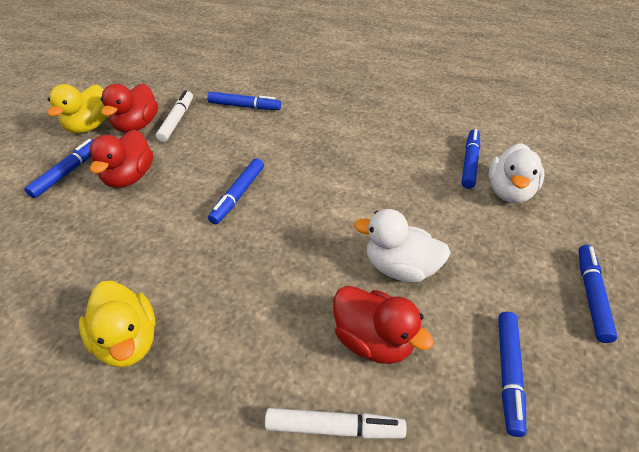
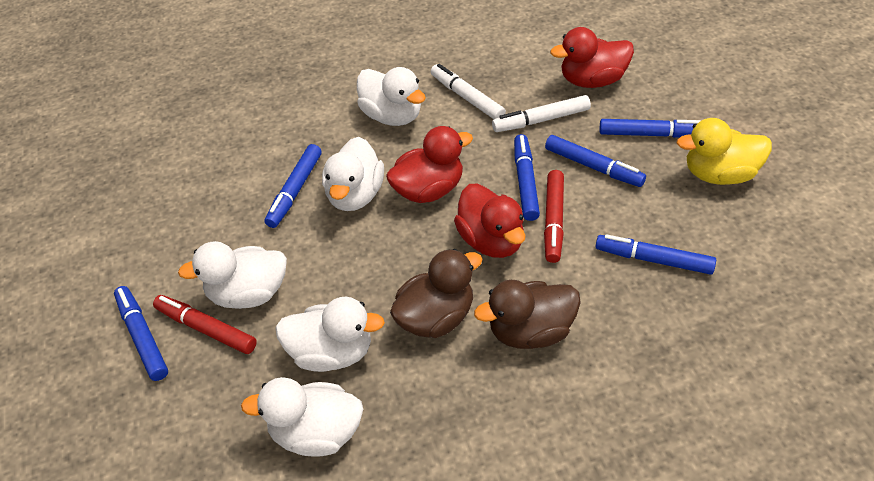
brown duck: none = 0 -> [390,249,482,338] [474,280,581,349] = 2
red marker: none = 0 -> [153,295,257,354] [544,170,564,263] = 2
white duck: [354,209,451,282] [489,143,545,203] = 2 -> [178,241,287,309] [241,377,363,457] [275,297,385,372] [322,137,384,211] [357,67,426,126] = 5
yellow duck: [47,84,108,133] [79,281,156,367] = 2 -> [677,118,772,185] = 1

